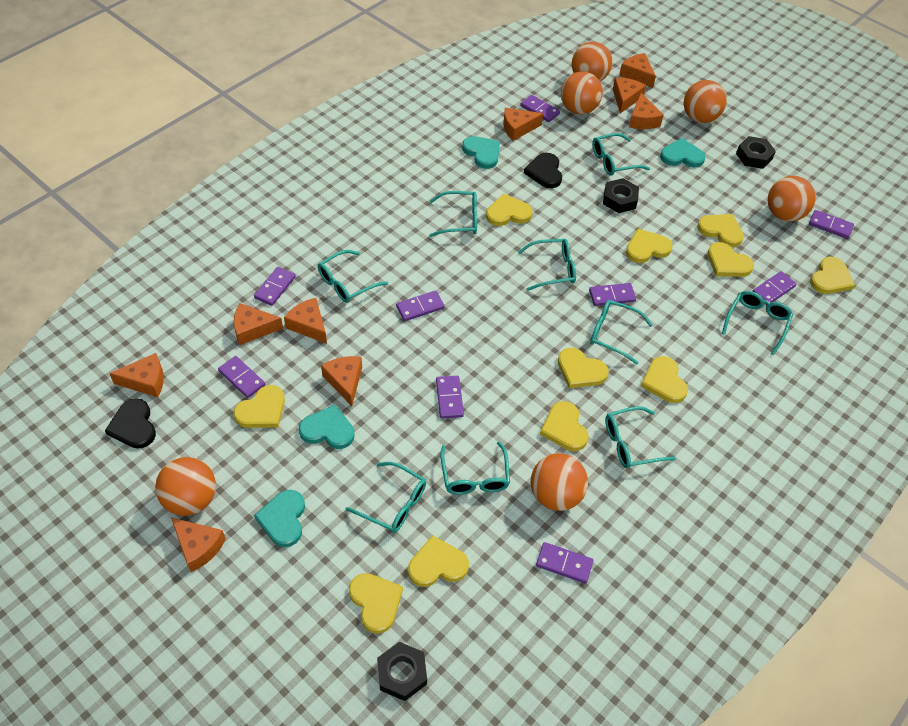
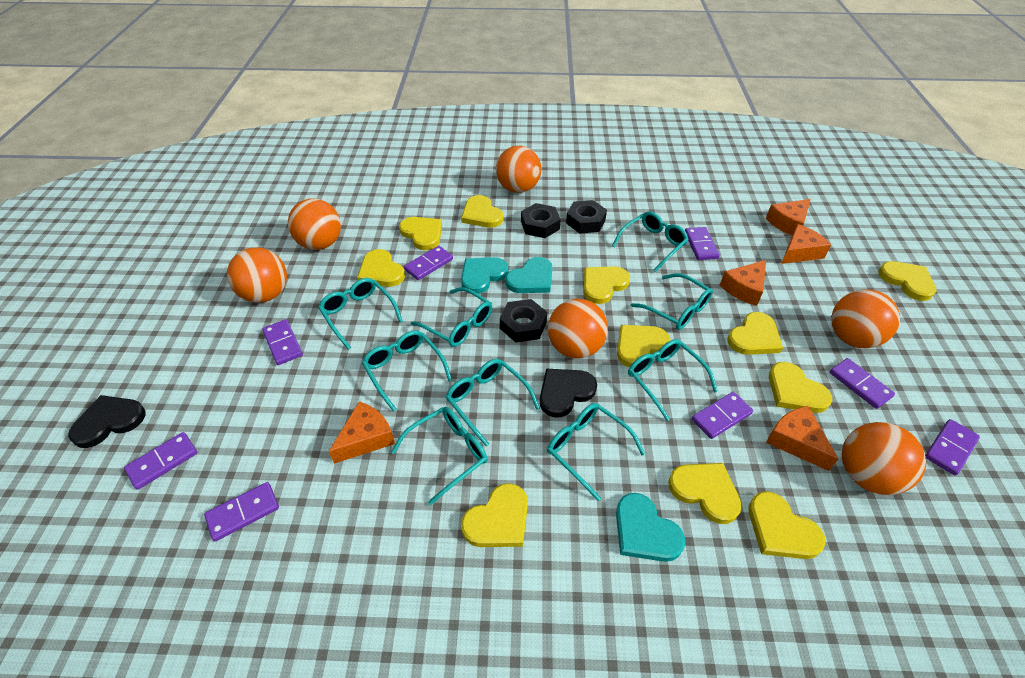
orange cheese: [109,353,164,397] [171,518,226,572] [234,303,283,345] [284,298,327,344] [321,356,362,406] [503,108,543,141] [613,77,646,113] [619,53,656,88] [629,93,664,129] = 9 -> [328,401,395,464] [720,260,766,306] [765,199,811,235] [766,406,838,471] [781,224,831,264] = 5
purple domino: [218,356,265,398] [254,267,296,306] [396,291,445,321] [436,376,464,418] [520,95,560,122] [536,542,594,584] [589,283,636,306] [752,271,796,305] [809,210,854,239] = 9 -> [124,432,197,490] [204,482,279,541] [262,319,303,365] [404,246,453,280] [685,227,720,260] [692,392,753,439] [830,358,895,409] [925,419,980,475] = 8
turquoise heart: [254,490,305,547] [299,405,355,449] [462,136,500,169] [660,138,706,167] = 4 -> [461,257,509,294] [505,257,552,293] [616,493,685,562] = 3

